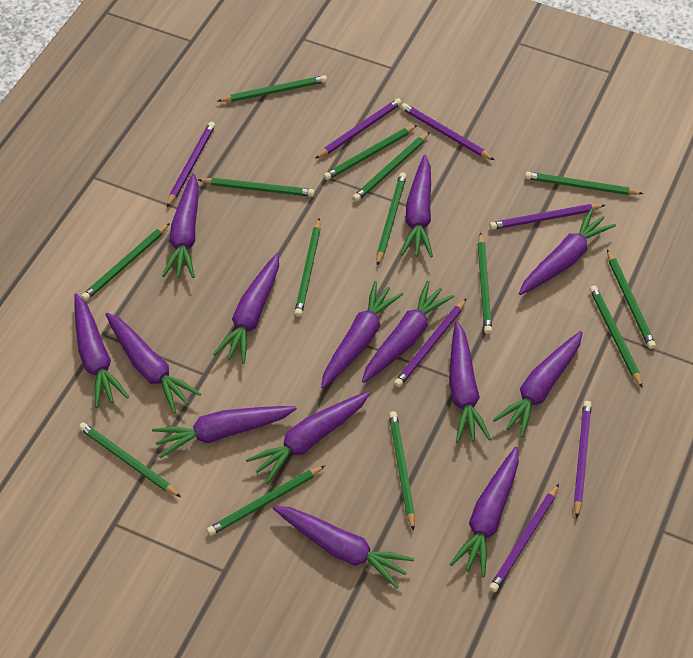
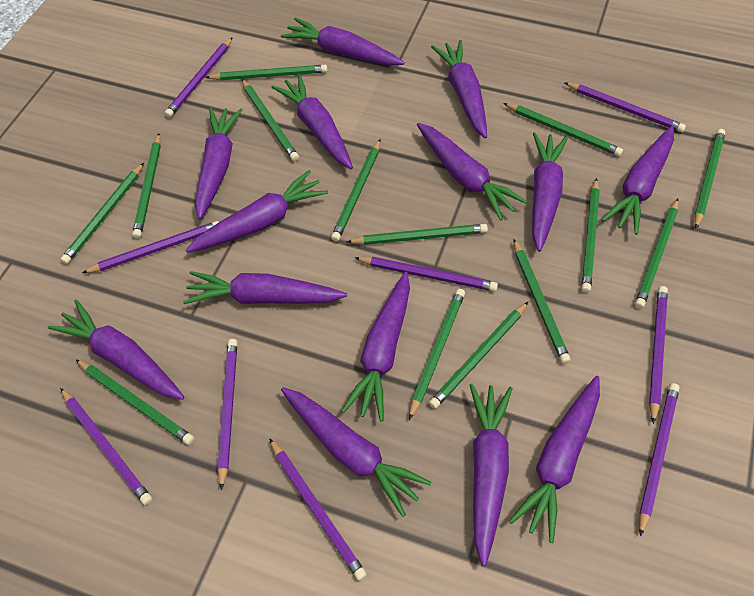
purple pencil: [167,122,215,207] [315,98,402,159] [394,298,467,387] [401,103,494,160] [489,484,559,592] [490,204,605,230] [574,401,592,519] = 7 -> [60,388,152,505] [82,221,219,273] [165,37,233,118] [217,339,237,490] [269,438,367,581] [354,257,498,292] [564,82,686,132] [639,383,679,537] [649,286,668,424] = 9

